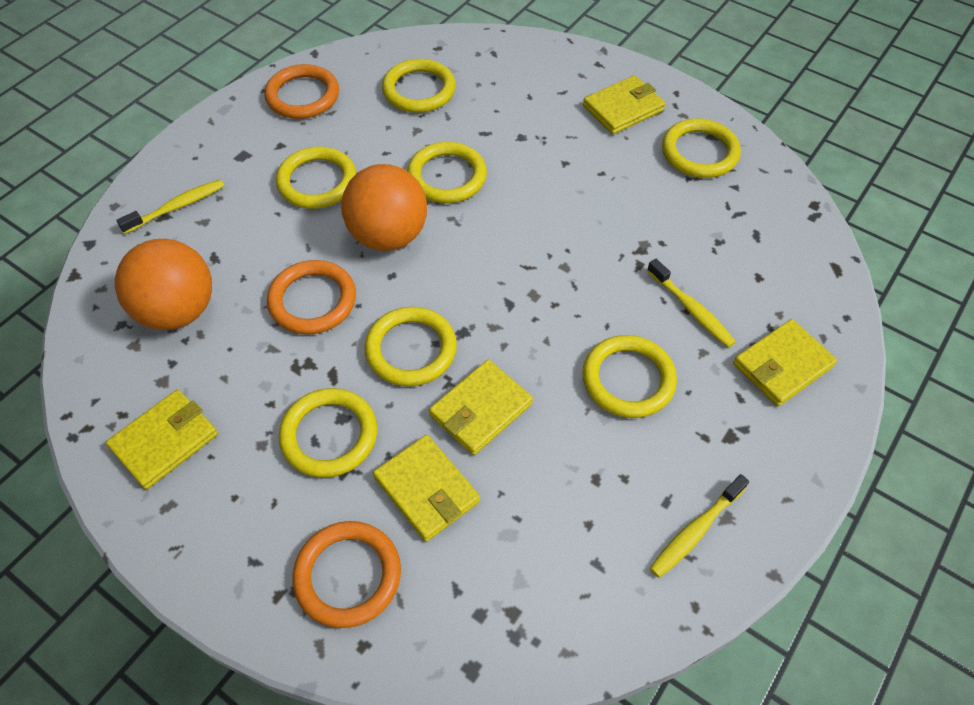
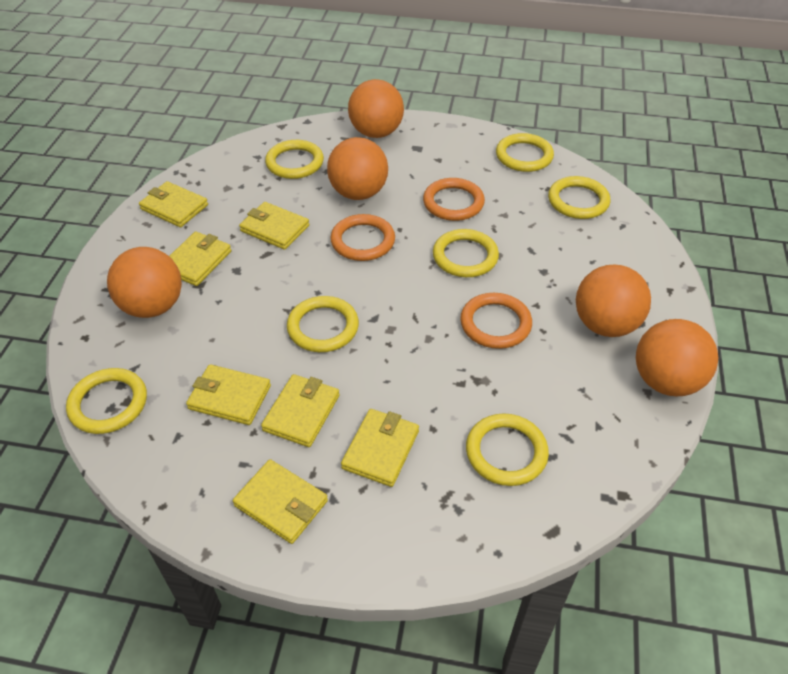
orange ball: [115,239,212,330] [341,164,427,251] = 2 -> [107,247,182,318] [327,137,388,200] [348,79,404,138] [576,264,651,337] [636,319,718,396] = 5
yellow toothbrush: [116,179,224,234] [647,259,736,348] [650,474,749,578] = 3 -> none = 0
yellow wallet: [106,390,218,490] [373,435,480,542] [429,360,533,455] [583,75,665,134] [733,319,837,406] = 5 -> [139,181,208,227] [169,231,232,286] [186,364,271,425] [233,459,328,544] [239,202,309,250] [261,374,340,447] [341,409,419,487] = 7

